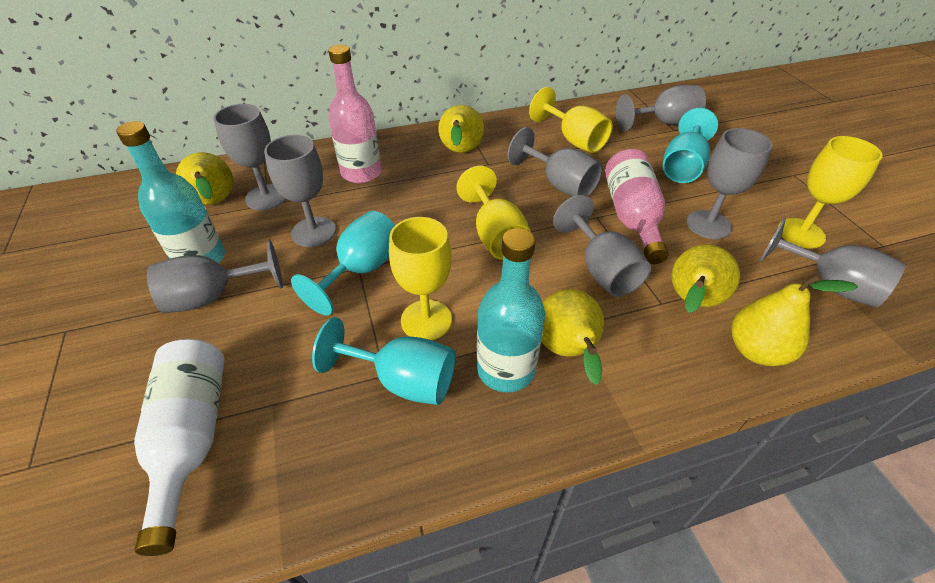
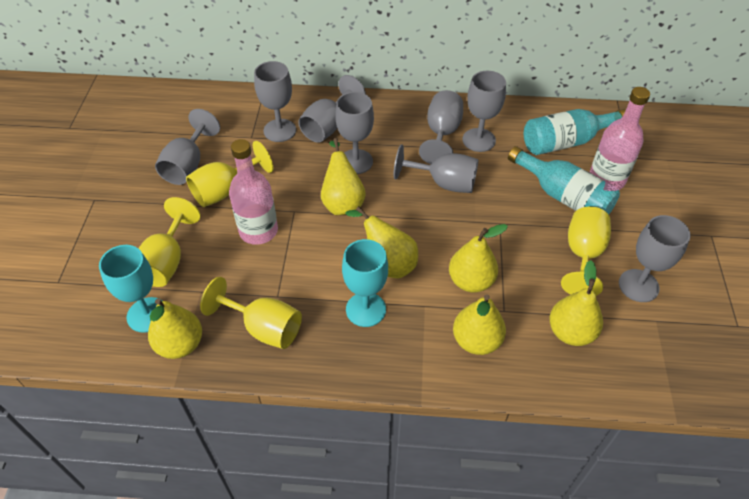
turquoise goblet: [291,211,395,316] [312,317,455,405] [663,108,718,183] = 3 -> [99,245,163,333] [342,239,388,327] = 2
white bottle: [134,339,225,556] = 1 -> none = 0
yellow pear: [176,152,233,205] [438,105,484,153] [541,289,604,385] [672,245,740,313] [731,273,858,366] = 5 -> [148,299,202,359] [321,138,366,215] [345,206,418,278] [449,224,508,293] [453,294,506,355] [549,260,603,346] = 6

